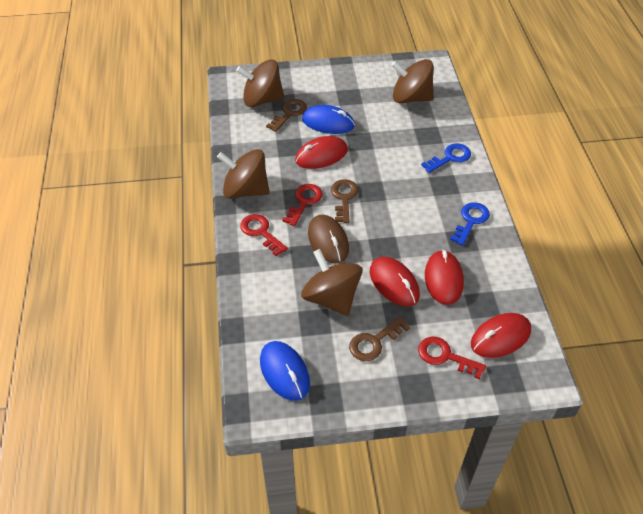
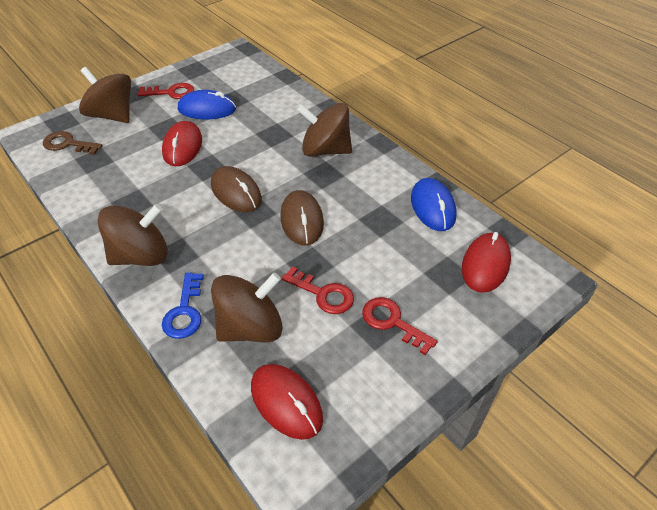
blue key: [421,143,471,173] [450,202,490,246] = 2 -> [162,273,204,339] = 1
brown key: [266,99,307,132] [331,179,358,223] [349,317,410,361] = 3 -> [43,131,103,155] = 1
brown mouse: [308,215,349,263] = 1 -> [211,166,262,212] [280,190,324,246] = 2
red mouse: [295,136,348,169] [370,257,420,306] [425,250,464,305] [471,313,531,358] = 4 -> [162,121,202,166] [251,364,323,440] [462,232,511,293] = 3

